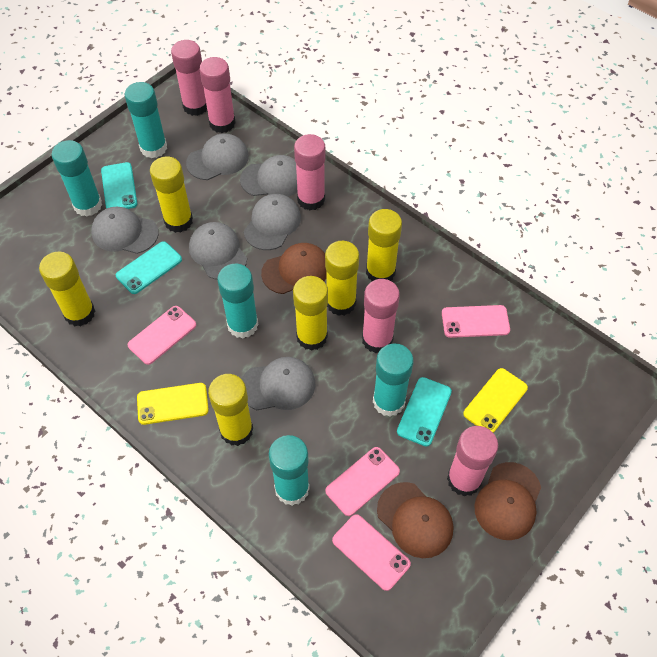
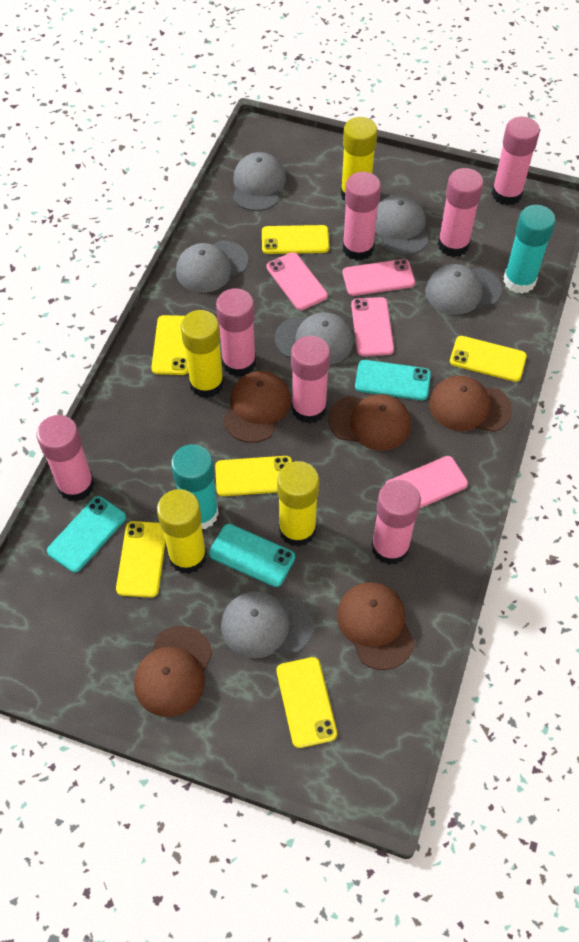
brown cap: [261,243,326,294] [377,482,453,558] [474,462,541,540] = 3 -> [134,626,213,717] [223,371,291,443] [329,394,411,451] [337,582,415,670] [429,376,512,432] = 5
pink glue stick: [171,40,207,116] [199,57,236,133] [294,134,325,210] [362,279,400,353] [447,426,498,497] = 5 -> [37,415,95,502] [216,288,256,377] [291,336,330,424] [342,172,381,261] [371,480,421,565] [437,168,484,257] [492,117,540,205] = 7
turquoise glue stick: [52,140,102,217] [125,82,167,158] [217,264,259,338] [269,435,310,506] [373,343,414,417] = 5 -> [171,444,219,529] [503,205,556,294] = 2
yellow glue stick: [39,252,95,327] [150,157,193,233] [208,374,253,446] [293,276,328,351] [325,241,359,316] [366,209,402,281] = 6 -> [157,489,207,574] [181,310,224,398] [277,461,319,547] [340,117,378,201] = 4
yellow phone: [137,383,209,425] [463,368,528,433] = 2 -> [116,521,165,598] [151,315,188,375] [215,456,292,496] [262,225,329,254] [277,657,337,748] [450,336,527,382] = 6

